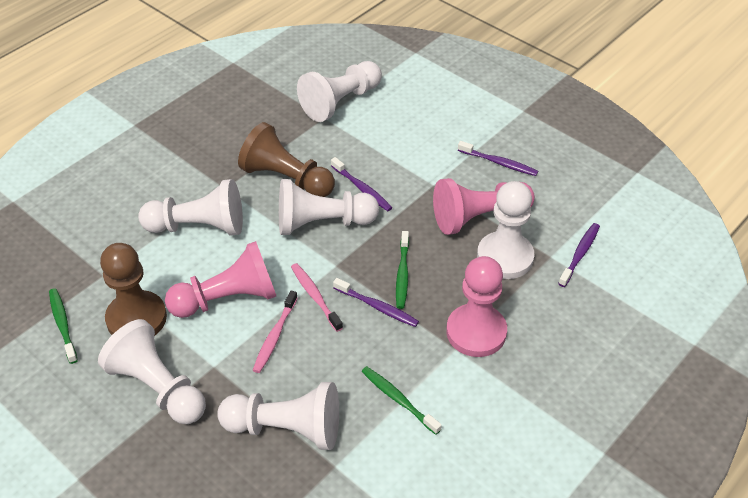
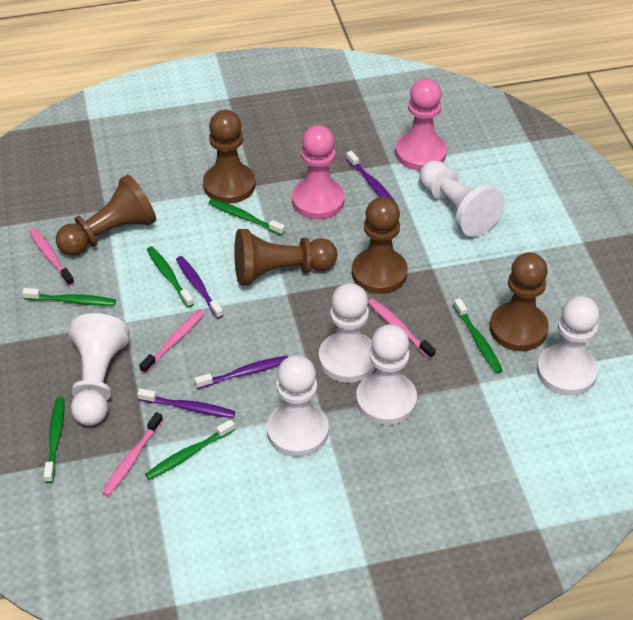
brown pawn: [100,243,167,335] [238,122,335,197] = 2 -> [56,175,156,256] [203,110,256,204] [234,229,337,286] [352,197,408,294] [490,252,549,351] = 5
green toothbrush: [49,288,78,364] [361,366,442,435] [396,231,409,309] = 3 -> [22,288,116,306] [44,397,64,483] [145,419,235,480] [147,246,194,308] [209,199,285,236] [453,298,503,374] = 6
pink pawn: [165,241,276,318] [433,178,535,235] [446,256,507,357] = 3 -> [292,125,345,219] [396,78,447,171] = 2
pink toothbrush: [253,290,298,373] [291,263,343,332] = 2 -> [29,228,75,286] [102,412,163,496] [139,309,205,374] [368,298,436,359] = 4

